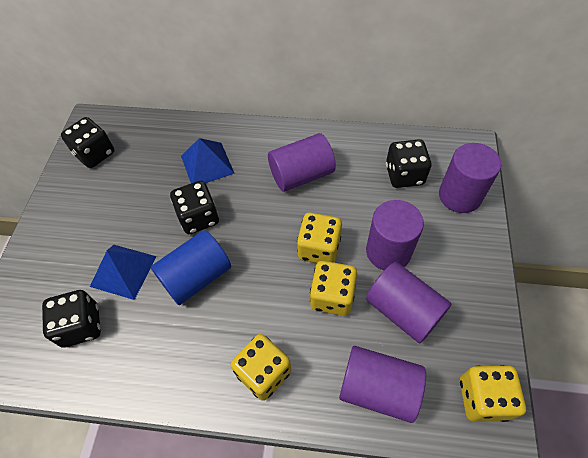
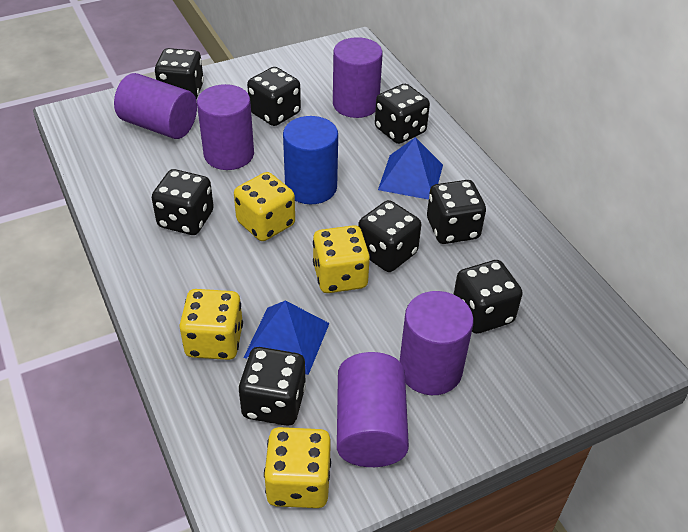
black dice: [42,290,101,348] [61,117,115,168] [170,181,219,234] [386,139,431,188] = 4 -> [152,169,214,235] [155,48,204,99] [238,347,306,426] [247,67,301,126] [358,200,421,272] [375,84,430,144] [427,180,486,244] [454,260,523,334] = 8

